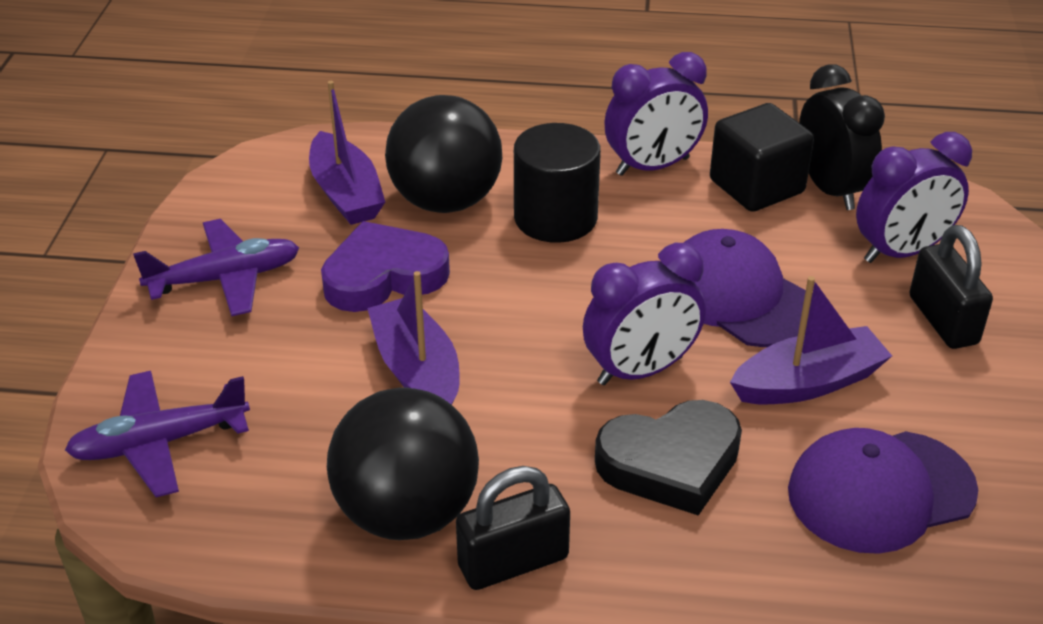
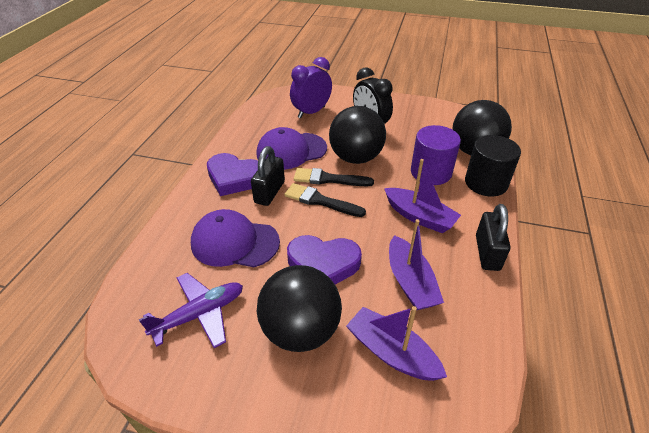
black ball: [327,387,479,540] [385,95,502,213] = 2 -> [257,265,342,352] [329,106,386,164] [452,100,512,155] = 3
black brush: none = 0 -> [284,183,366,217] [294,168,374,186] = 2
black cube: [710,103,814,212] = 1 -> none = 0
black heart: [595,400,742,515] = 1 -> none = 0
purple clock: [583,243,706,385] [604,52,708,176] [856,132,972,263] = 3 -> [290,57,332,118] = 1
purple cylinder: none = 0 -> [411,125,461,185] = 1
purple heart: [321,221,450,312] = 1 -> [207,153,258,196] [287,235,362,285] = 2
purple plane: [65,371,250,497] [133,219,299,316] = 2 -> [139,273,243,348] = 1

